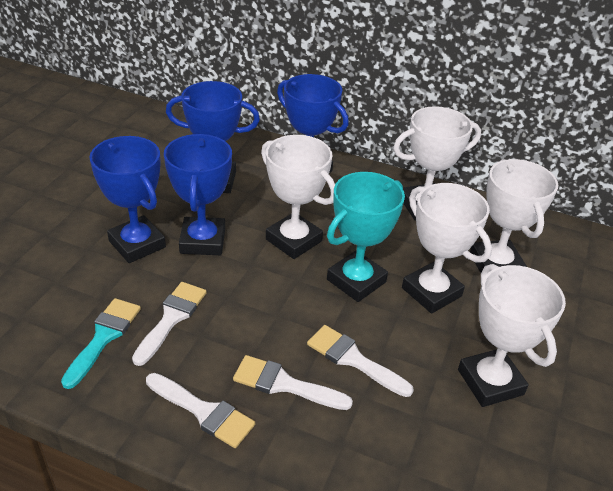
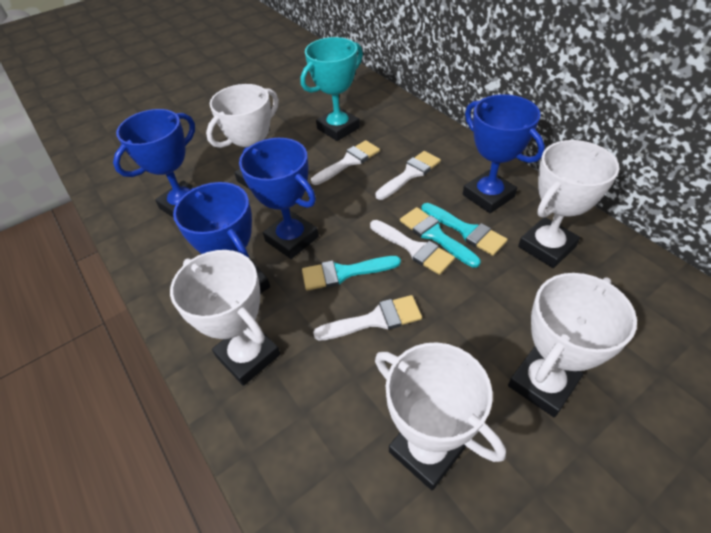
turquoise brush: [61,298,141,389] = 1 -> [302,256,401,291] [400,207,481,268] [422,203,508,256] = 3

